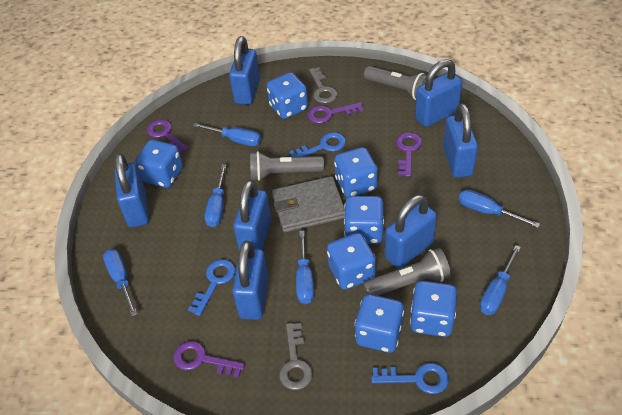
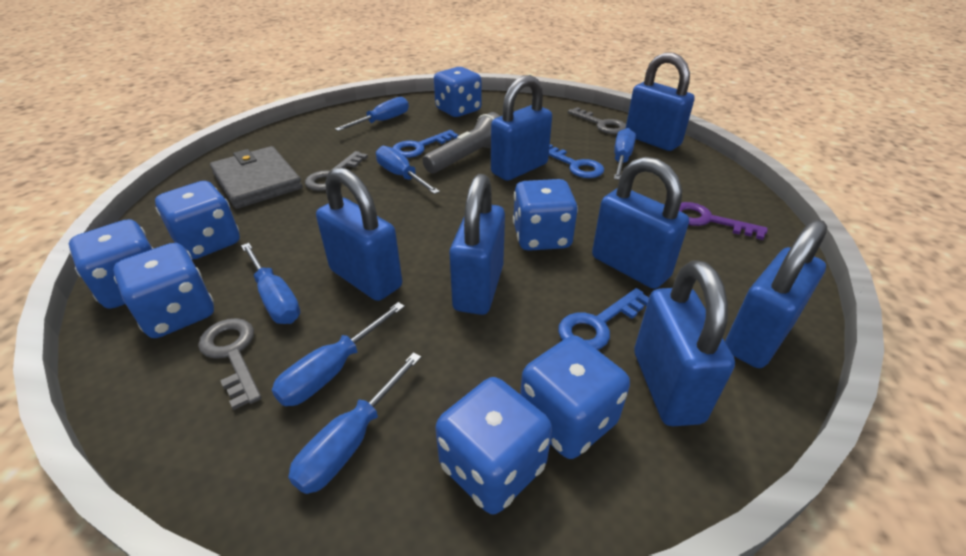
grey flashlight: [250,151,324,181] [363,248,451,296] [364,66,427,100] = 3 -> [422,112,500,173] = 1
grey key: [279,323,313,390] [309,67,338,103] = 2 -> [198,318,262,410] [305,151,368,191] [568,107,626,134] = 3
purple key: [147,120,188,153] [173,341,245,378] [308,102,364,123] [396,132,422,177] = 4 -> [679,202,768,240] = 1

